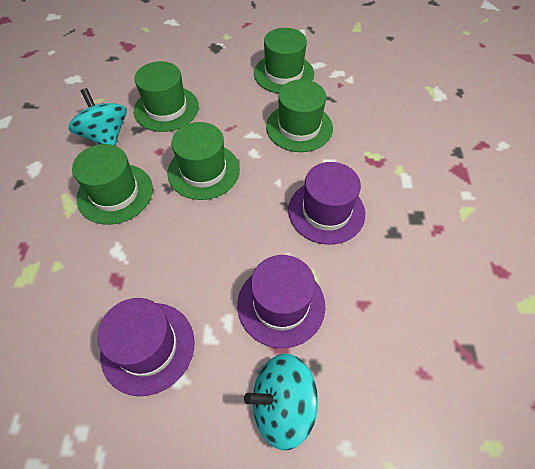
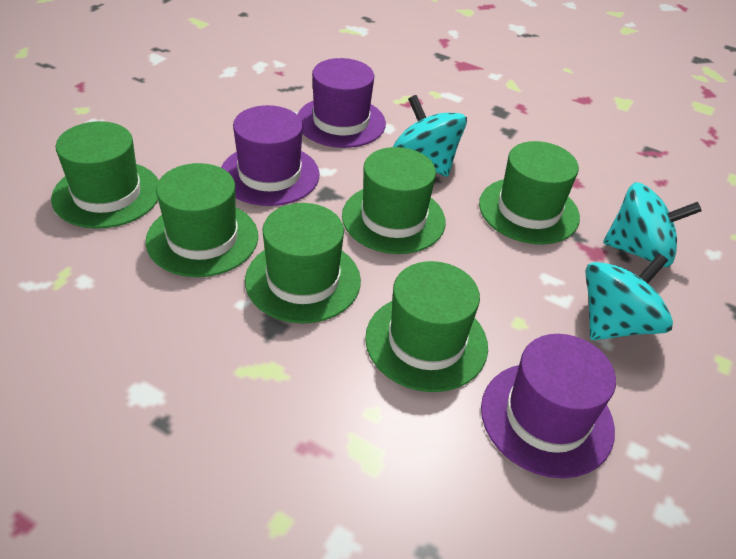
green hat: [72,144,153,225] [134,61,199,132] [167,122,240,200] [254,28,314,93] [266,79,333,152] = 5 -> [51,121,159,229] [145,163,258,277] [245,203,361,323] [342,147,446,254] [365,261,488,392] [479,141,580,244] = 6
turquoise spinning top: [68,88,127,145] [244,353,318,450] = 2 -> [393,95,467,177] [585,254,673,340] [603,182,702,267] = 3

